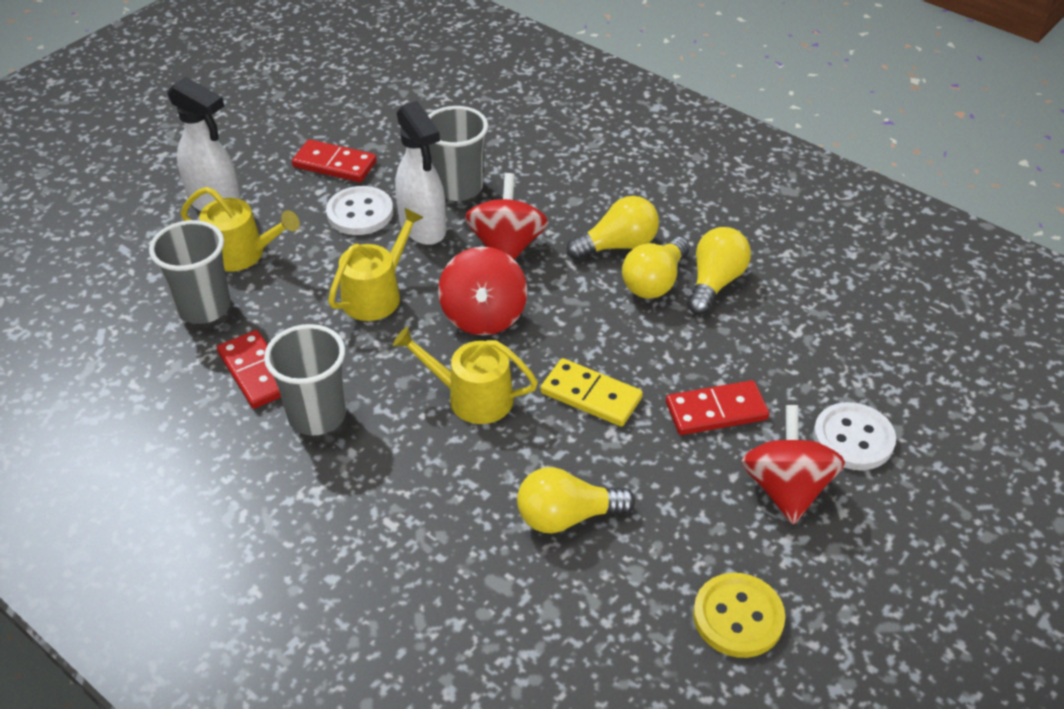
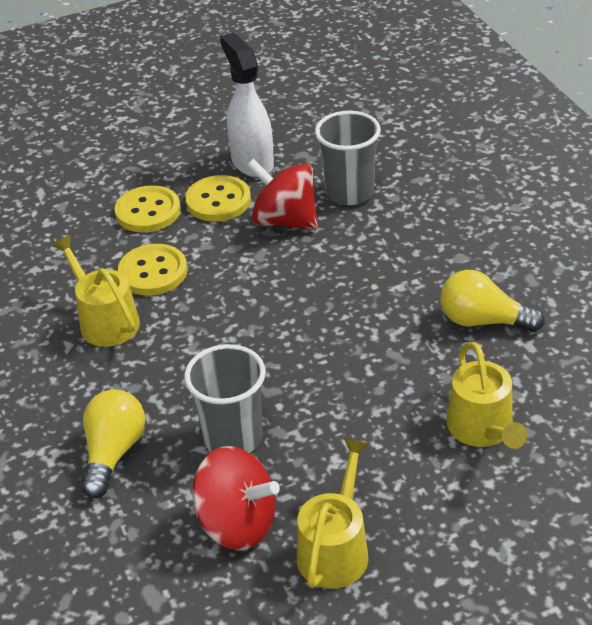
grey cup: [149,220,231,324] [264,324,346,435] [428,106,488,201] = 3 -> [184,344,266,453] [315,111,381,205] = 2
red domino: [217,330,281,409] [292,139,377,182] [666,380,769,435] = 3 -> none = 0
red spinning top: [438,247,527,335] [465,173,548,260] [741,405,845,525] = 3 -> [192,446,280,551] [246,159,318,230] = 2
white button: [326,186,393,235] [813,402,896,470] = 2 -> none = 0
white spray bottle: [167,77,241,211] [395,101,446,245] = 2 -> [220,32,274,177] = 1
yellow button: [693,573,785,658] = 1 -> [115,185,181,233] [118,244,187,296] [186,175,251,222] = 3
yellow domino: [541,358,643,427] = 1 -> none = 0
yellow light bulb: [517,467,635,533] [566,196,659,260] [622,237,690,299] [688,227,751,315] = 4 -> [81,389,145,498] [440,270,545,332] = 2

